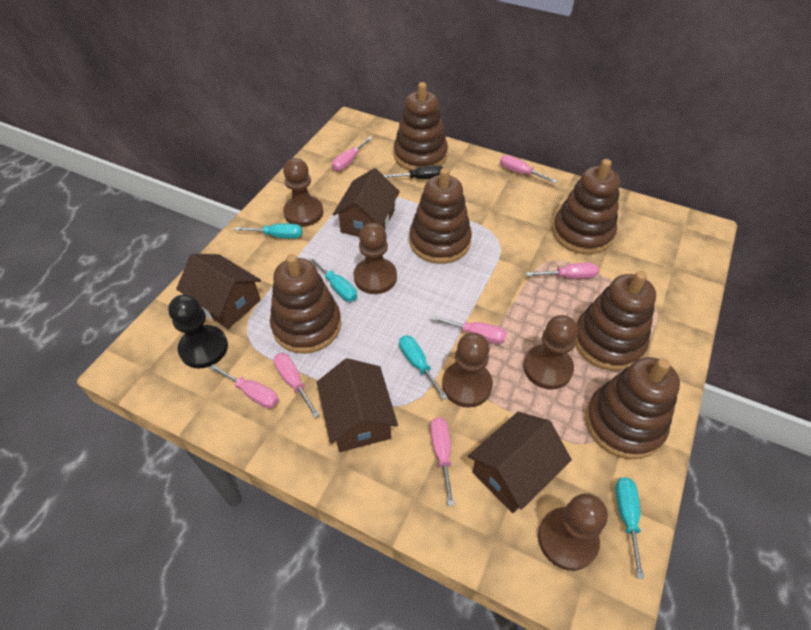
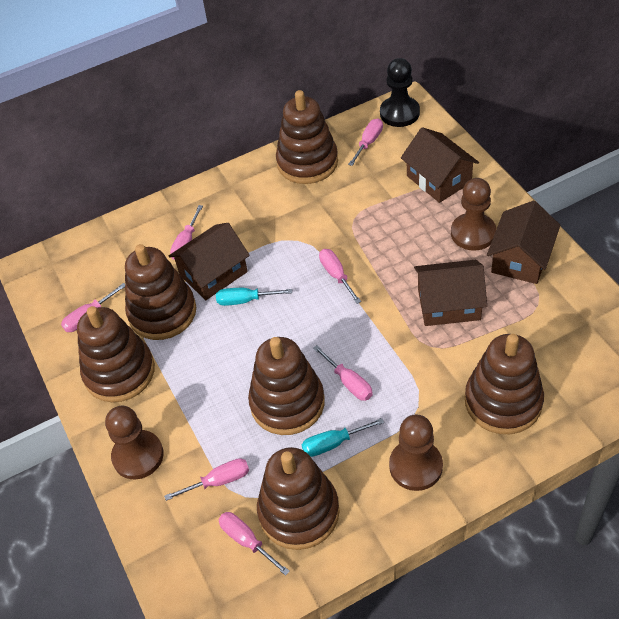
black screwdriver: [383,165,443,179] = 1 -> none = 0
brown pawn: [283,158,323,227] [353,223,397,294] [442,333,493,407] [523,315,578,389] [538,493,608,571] = 5 -> [105,406,164,480] [389,414,443,491] [451,178,496,251] = 3
turquoise screwdriver: [235,223,302,239] [309,256,357,302] [399,335,448,400] [615,477,644,579] = 4 -> [216,288,292,306] [302,418,384,457] = 2

